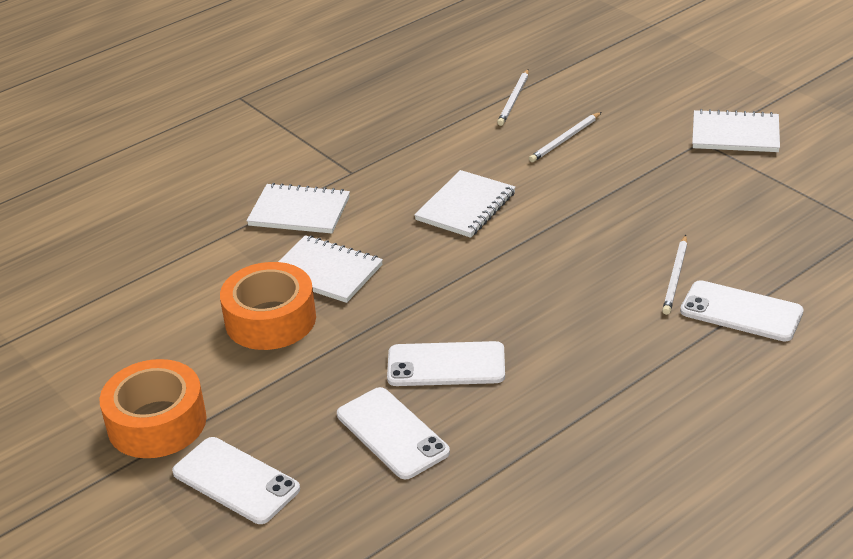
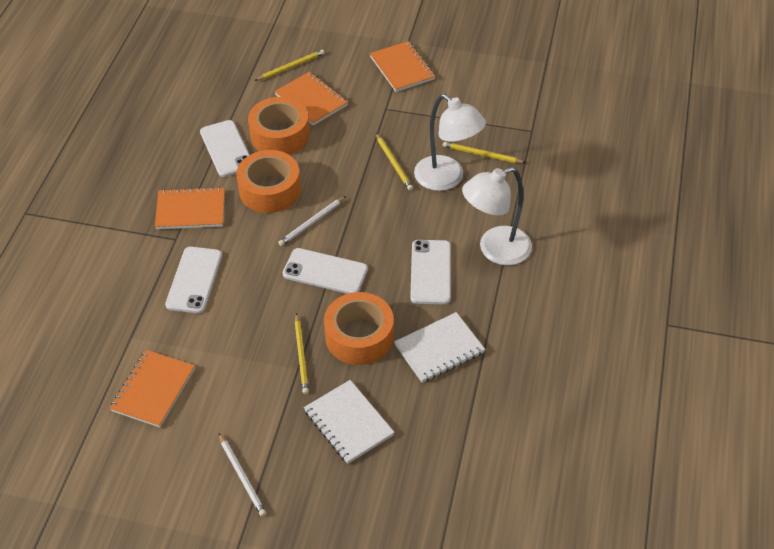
orange notebook: none = 0 -> [110,350,195,427] [155,187,225,229] [274,71,348,126] [370,41,435,92] = 4
orange tape: [100,359,207,458] [220,262,316,350] = 2 -> [236,150,301,213] [248,97,310,155] [324,292,394,365] = 3
white lamp: none = 0 -> [414,94,486,191] [462,167,532,265] = 2
white notebook: [247,183,350,234] [278,235,383,303] [414,170,516,238] [692,109,780,152] = 4 -> [304,380,395,464] [394,312,485,383] = 2
white pencil: [497,69,529,126] [529,112,601,162] [662,235,687,315] = 3 -> [219,433,266,517] [278,196,346,246] = 2
yellow pencil: none = 0 -> [254,49,325,81] [295,313,309,394] [376,133,413,191] [443,142,526,163] = 4

